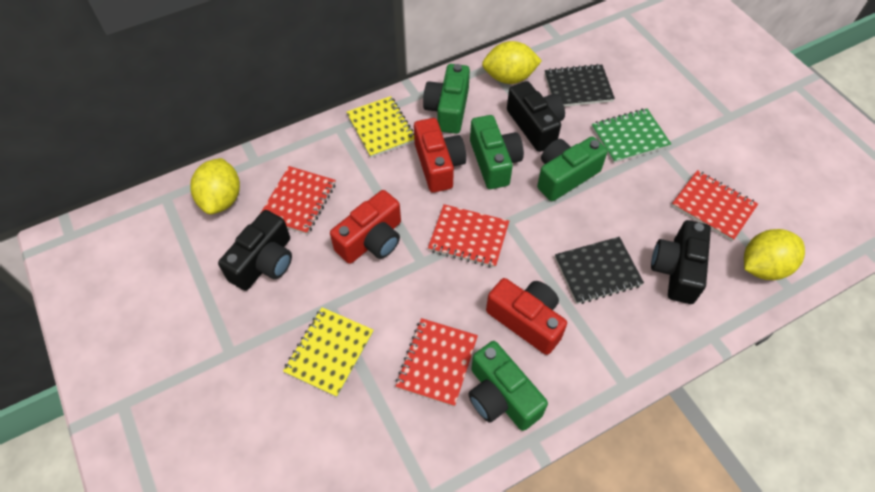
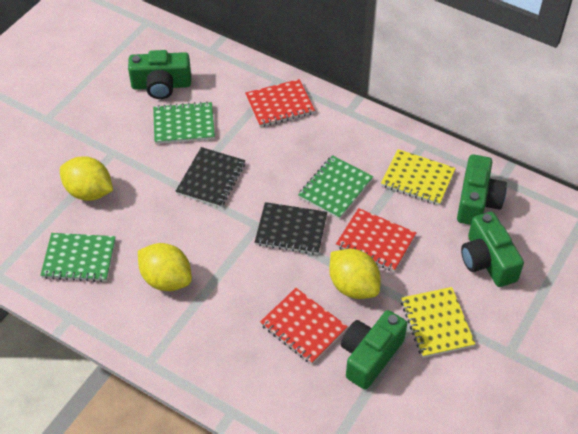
black camera: [218,210,292,291] [507,81,565,152] [651,220,711,304] = 3 -> none = 0
green notebook: [591,109,671,163] = 1 -> [40,233,116,282] [153,101,215,144] [298,155,373,219] = 3
red camera: [330,190,401,264] [414,118,466,193] [486,278,567,355] = 3 -> none = 0
red notebook: [261,166,336,235] [395,318,478,407] [428,204,509,268] [672,170,758,241] = 4 -> [245,79,315,127] [260,288,348,364] [336,208,416,272] = 3

